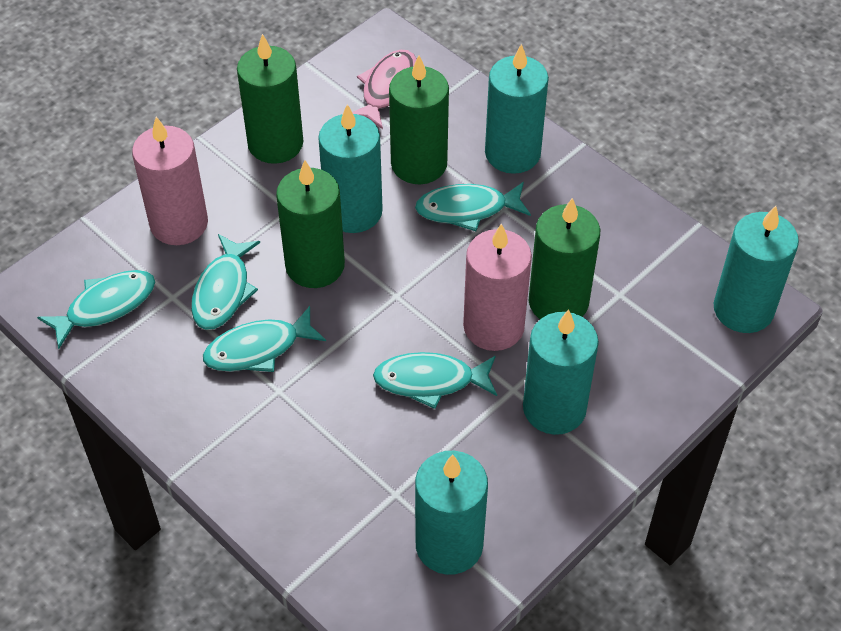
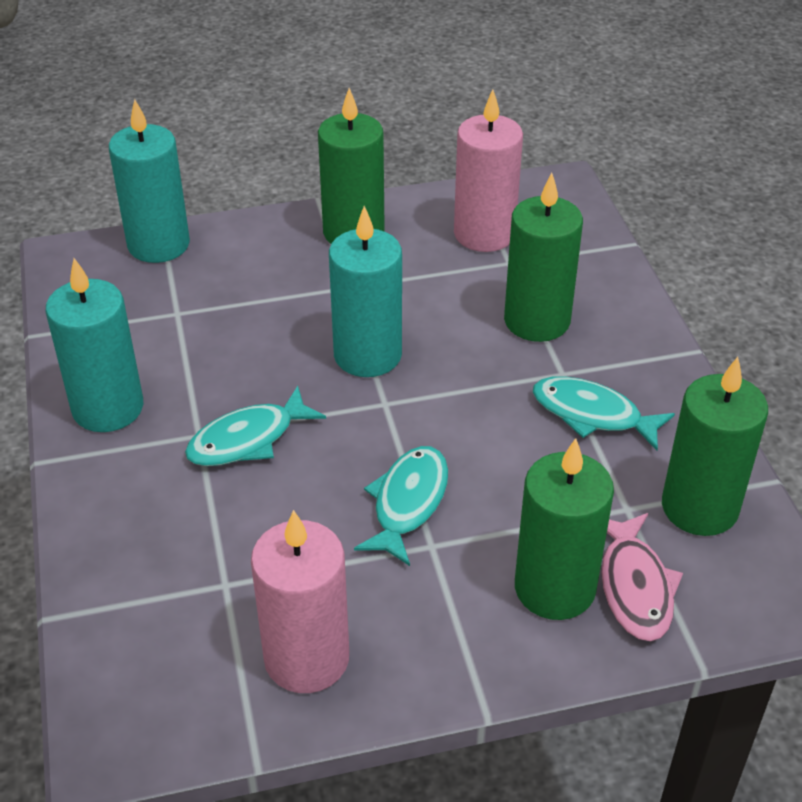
turquoise candle: [318,104,383,233] [415,451,488,575] [485,44,549,174] [523,309,599,435] [714,206,799,333] = 5 -> [45,258,143,432] [109,99,190,263] [329,206,402,377] = 3
turquoise fish: [37,270,155,349] [191,234,260,330] [203,306,326,372] [373,352,497,409] [415,182,531,231] = 5 -> [185,386,326,466] [354,446,448,566] [533,376,675,450] = 3

